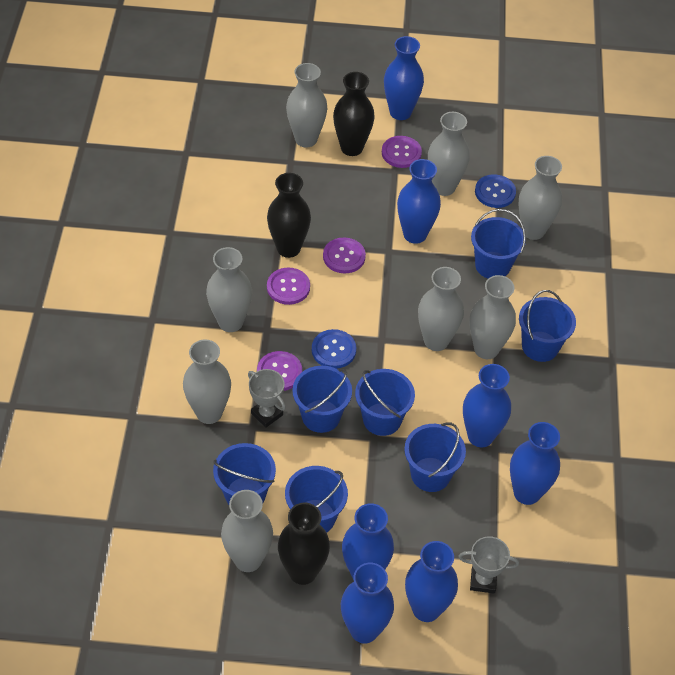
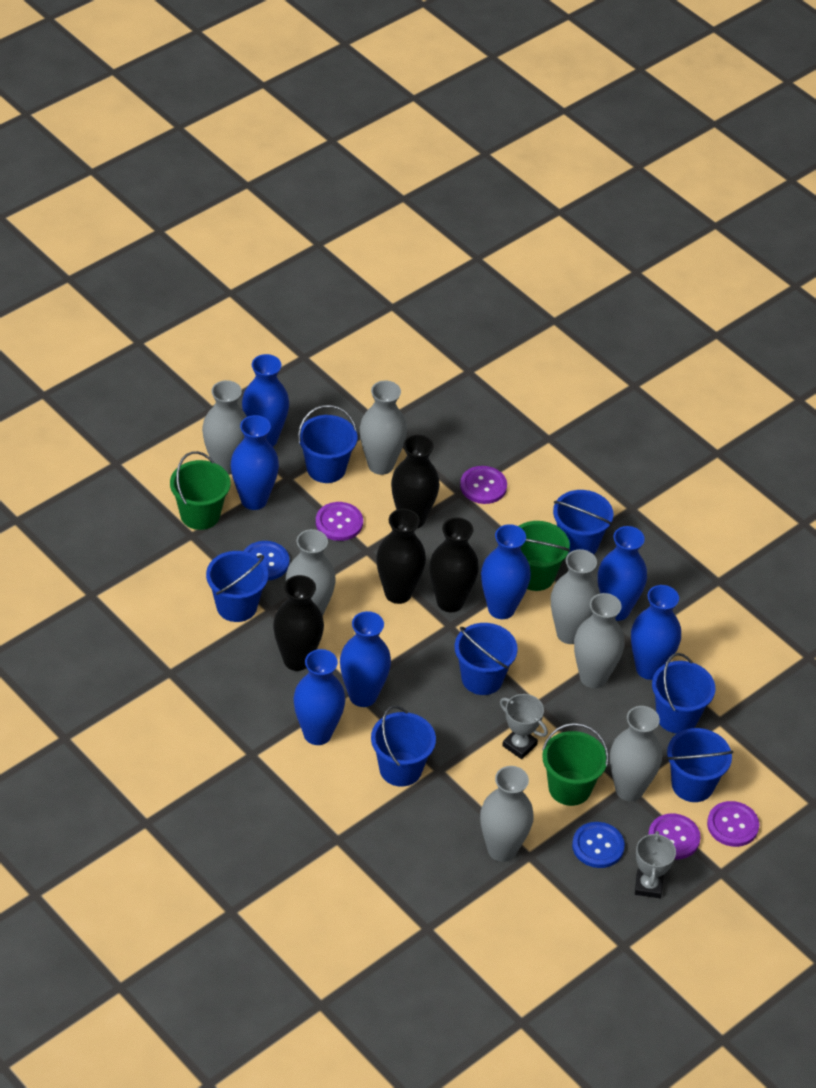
black vase: [267,173,311,258] [278,503,330,585] [333,72,374,156] = 3 -> [273,575,324,671] [376,509,426,604] [391,434,440,528] [429,517,479,612] = 4
green bucket: none = 0 -> [170,451,230,530] [518,521,570,591] [542,723,609,806] = 3
grey vase: [183,339,231,424] [206,247,252,332] [221,490,273,572] [286,63,327,147] [418,267,464,351] [428,112,470,196] [470,275,516,359] [518,156,562,240] = 8 -> [202,380,247,475] [286,529,336,616] [360,381,407,475] [480,766,534,862] [551,549,600,644] [574,593,625,688] [610,706,662,801] = 7

